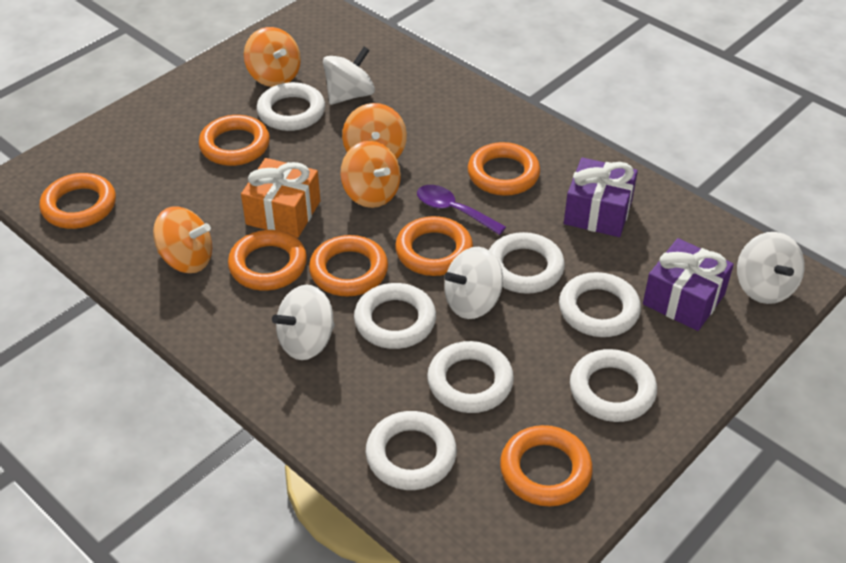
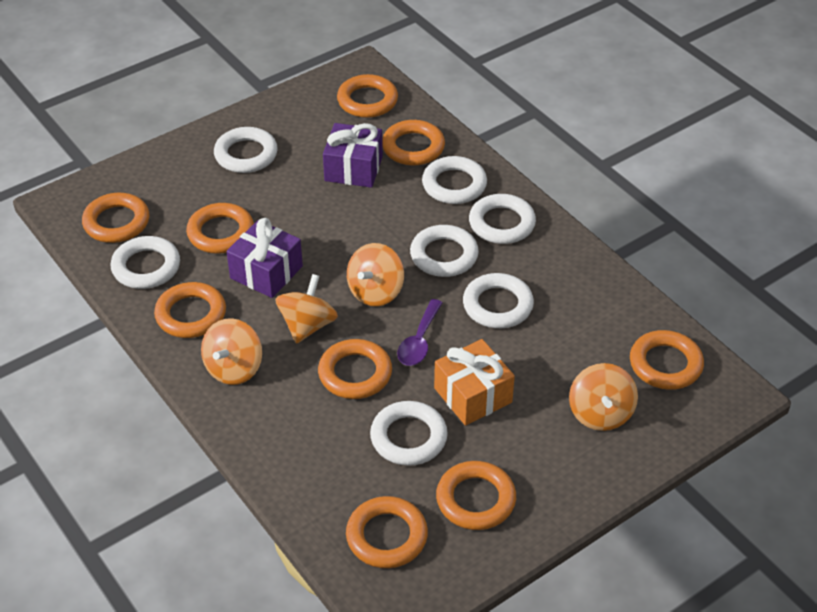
orange ring: [39,173,116,229] [199,115,270,166] [228,230,307,291] [309,235,388,297] [395,216,473,276] [468,142,540,196] [500,425,593,506] = 7 -> [82,193,149,243] [154,282,226,338] [186,203,254,254] [318,339,392,399] [337,74,398,118] [346,496,428,568] [382,120,445,165] [436,461,516,530] [630,330,704,390] = 9
white spinning top: [272,285,335,360] [323,47,375,105] [444,247,503,319] [737,232,805,304] = 4 -> none = 0

